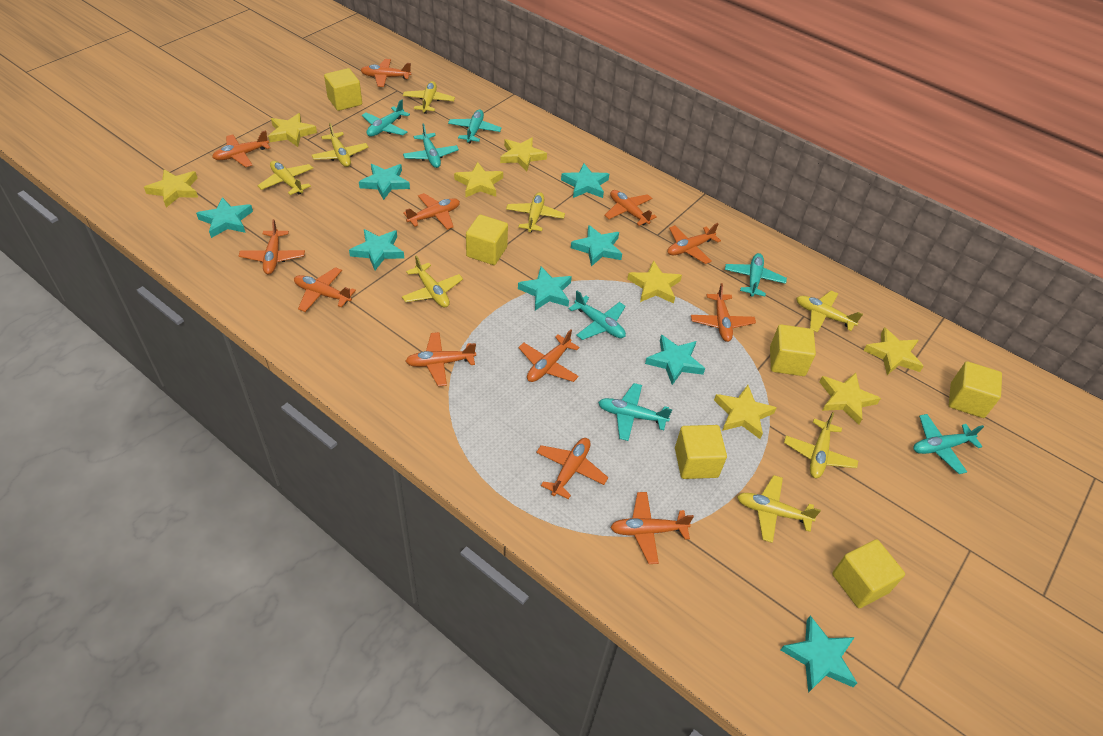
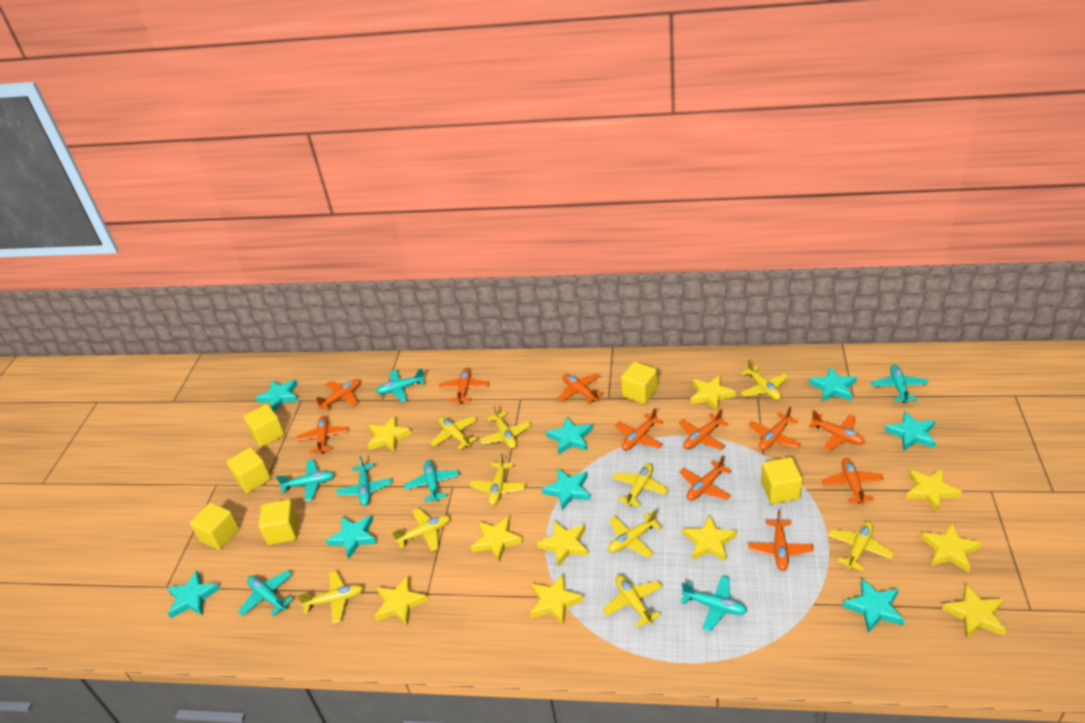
orange plane: [212,130,270,167] [239,219,305,274] [294,267,356,312] [360,59,412,87] [403,193,460,230] [405,332,476,386] [518,329,580,382] [536,438,608,499] [604,190,657,226] [610,492,694,564] [667,223,721,264] [691,283,756,342] = 12 -> [296,416,348,454] [315,379,360,410] [439,368,489,404] [557,373,604,404] [615,408,663,451] [679,409,728,450] [679,456,732,501] [748,407,802,450] [748,510,814,571] [808,410,865,451] [822,458,884,505] = 11
yellow plane: [257,161,313,195] [312,123,368,167] [402,255,463,307] [403,81,455,114] [506,192,565,232] [737,475,821,543] [784,412,858,478] [796,291,863,333] = 8 -> [297,571,363,623] [392,508,451,552] [430,416,477,450] [469,453,526,505] [479,405,532,449] [602,575,663,627] [608,510,662,558] [612,463,669,507] [741,360,789,400] [828,521,894,571] = 10
yellow star: [144,169,198,208] [268,113,317,147] [454,162,503,198] [500,137,547,171] [627,261,682,304] [714,385,777,439] [819,373,881,425] [863,327,924,375] = 8 -> [367,416,412,452] [374,576,428,626] [471,516,523,563] [530,574,584,626] [537,521,588,567] [683,515,737,562] [691,375,736,412] [905,469,962,513] [921,523,982,573] [942,584,1006,638] = 10

